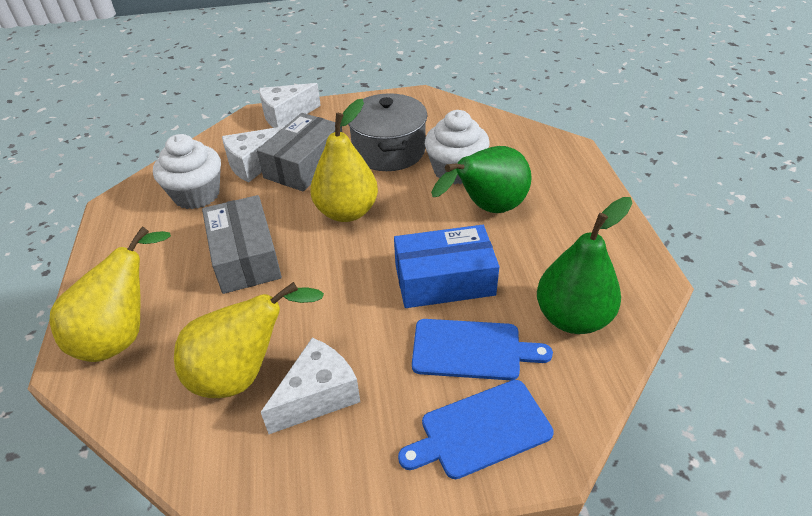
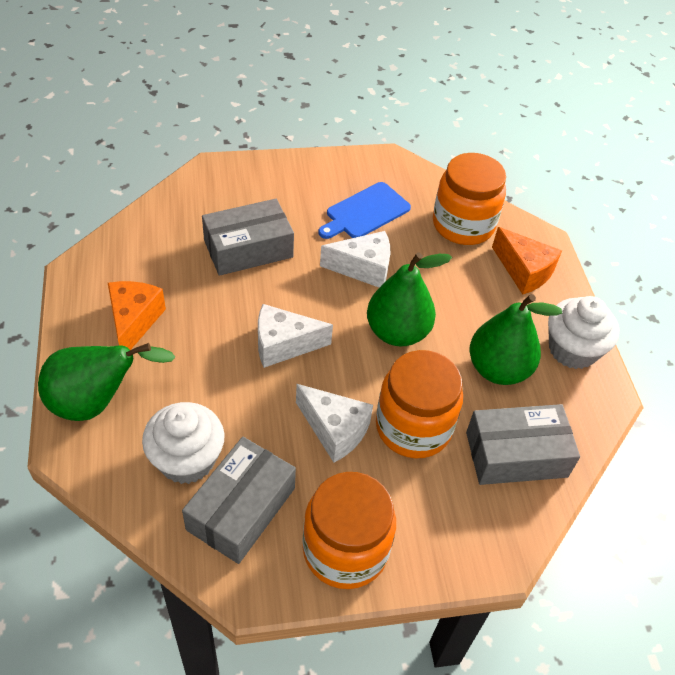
blue box: [394,225,499,308] = 1 -> none = 0
blue cutting board: [398,380,554,479] [412,319,553,380] = 2 -> [318,182,411,239] = 1
green pear: [431,146,532,213] [537,197,632,334] = 2 -> [38,343,175,421] [367,252,452,346] [469,294,562,385] = 3
grey box: [202,195,282,294] [257,113,342,192] = 2 -> [182,437,296,564] [202,199,294,276] [466,404,580,485] = 3
grey pot: [348,93,427,171] = 1 -> none = 0
orange cheese: none = 0 -> [108,281,166,350] [492,227,562,295] = 2
orange jar: none = 0 -> [302,472,396,589] [376,350,463,458] [433,153,506,245] = 3
yellow pear: [49,227,171,362] [174,282,324,398] [310,99,378,222] = 3 -> none = 0

